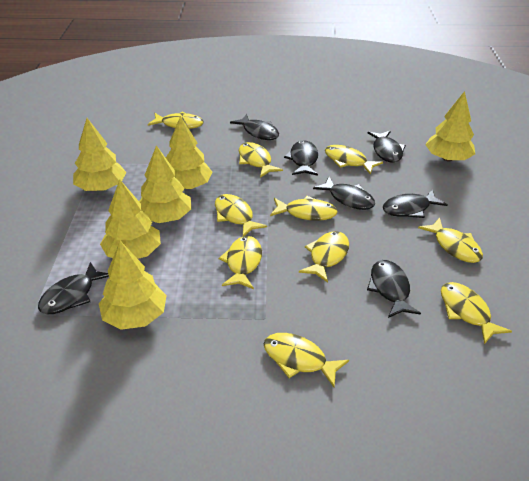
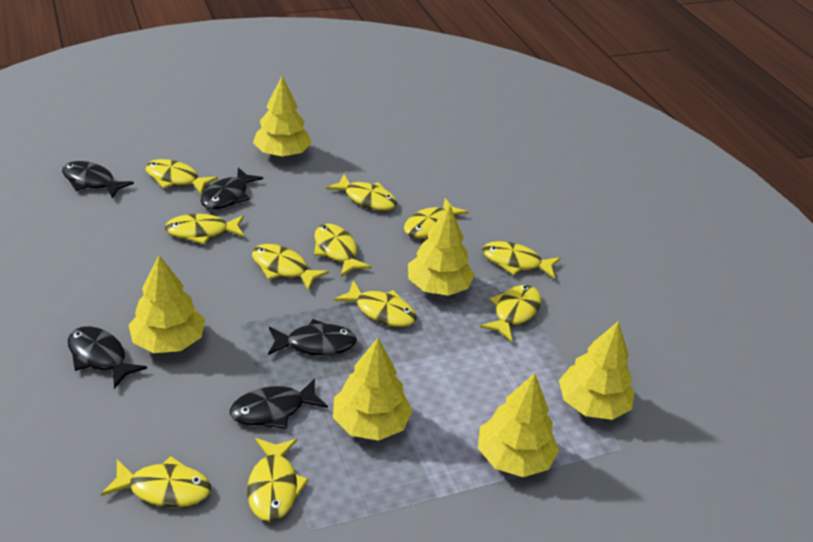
black fish: [38,262,109,314] [230,114,279,140] [284,140,318,176] [313,177,375,210] [367,131,406,163] [367,260,421,318] [383,190,448,218] = 7 -> [62,161,134,199] [68,326,147,389] [201,167,263,209] [230,378,328,429] [268,319,357,356] = 5
yellow fish: [148,112,204,129] [215,194,267,236] [219,236,262,289] [239,142,283,178] [264,333,349,387] [270,196,338,221] [299,231,349,283] [325,145,383,175] [418,218,483,263] [441,282,512,344] = 10 -> [101,456,211,508] [145,159,218,194] [165,214,244,245] [247,438,309,522] [252,244,329,291] [314,224,372,277] [326,174,397,211] [334,280,417,327] [404,198,469,238] [480,285,542,342] [482,241,561,279] = 11

